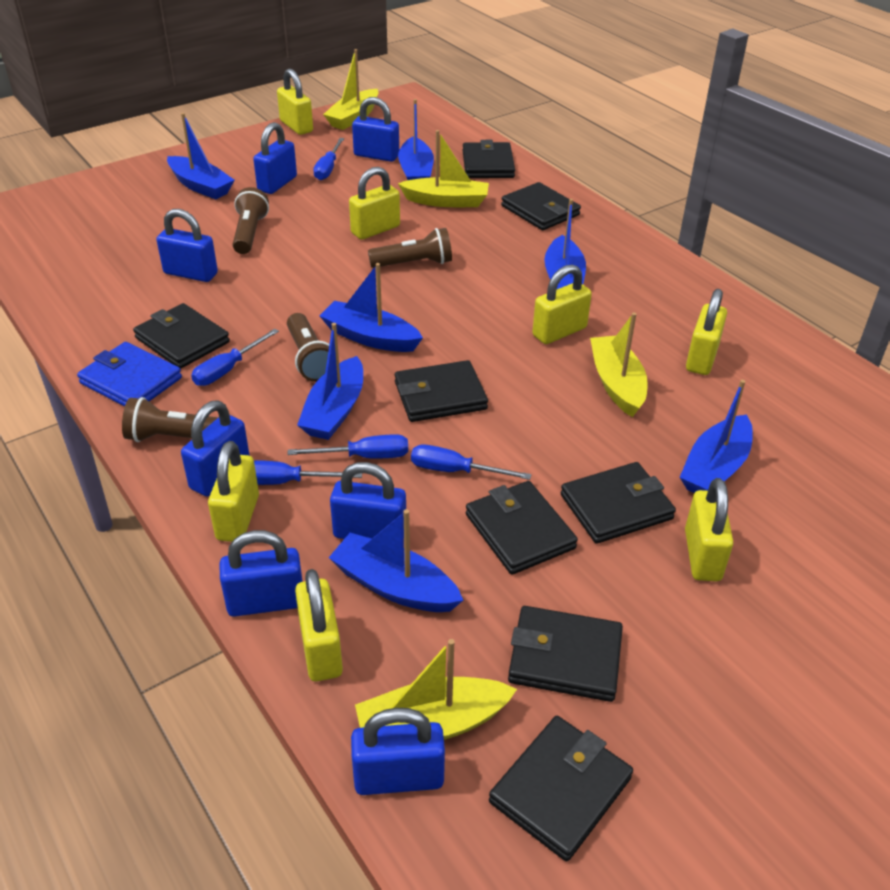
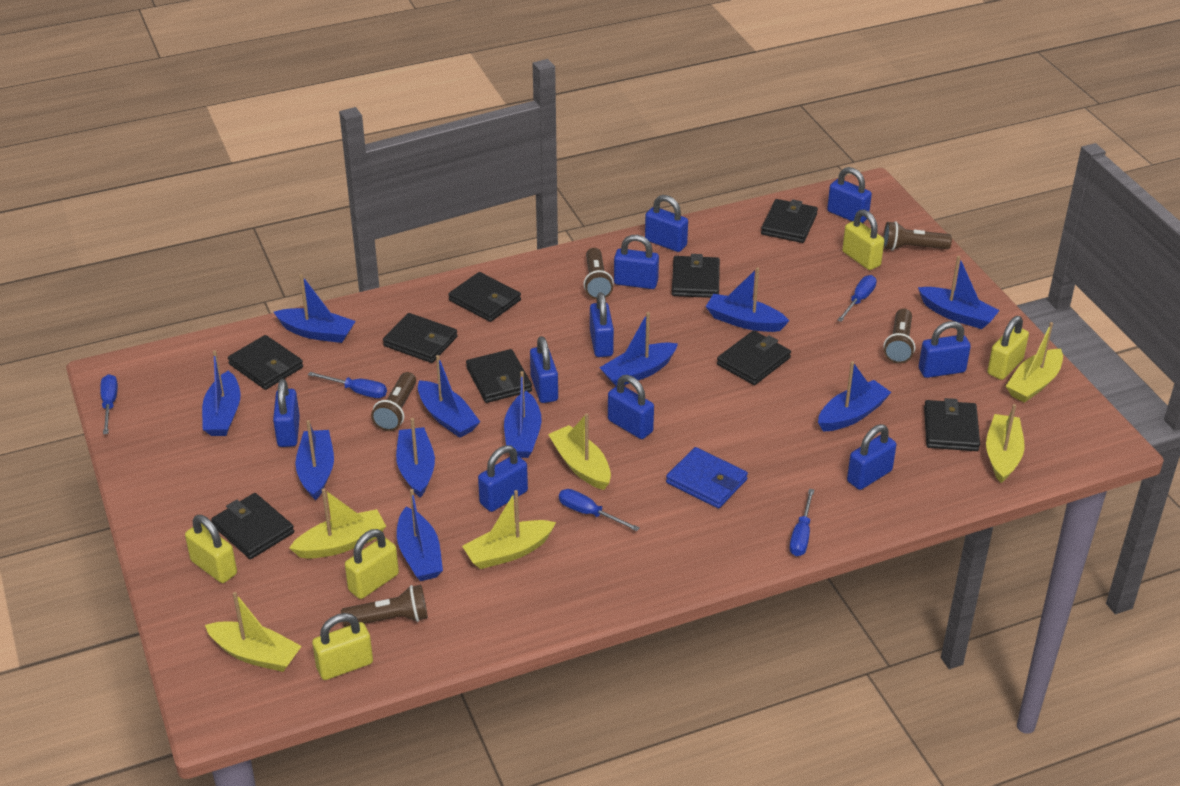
black wallet: [133,303,230,369] [395,360,488,422] [463,140,515,178] [466,481,578,575] [489,716,633,861] [501,182,581,230] [508,606,623,702] [561,462,676,544] = 8 -> [211,493,294,559] [228,335,303,390] [383,313,457,363] [448,272,521,322] [466,349,532,403] [672,254,720,298] [717,330,791,385] [761,199,818,243] [924,398,980,451] = 9
blue boat: [167,113,234,199] [297,323,363,440] [319,263,423,352] [329,509,463,612] [398,99,434,180] [544,199,586,289] [680,380,753,493] = 7 -> [202,351,241,436] [274,274,356,343] [295,420,334,500] [396,418,435,498] [397,489,443,581] [418,355,480,438] [504,371,542,458] [599,312,678,386] [706,267,789,332] [818,361,891,431] [918,256,1000,329] = 11
blue padlock: [156,209,218,282] [181,400,250,497] [220,530,303,617] [253,122,297,194] [330,462,406,539] [351,708,445,795] [352,97,399,162] = 7 -> [273,379,300,447] [478,445,528,512] [530,336,558,403] [590,292,614,357] [608,375,654,439] [614,235,659,289] [645,195,688,252] [827,167,872,223] [847,424,896,490] [919,321,971,378] = 10
brown flashlight: [122,397,218,442] [233,187,269,254] [287,313,329,382] [368,228,452,268] = 4 -> [341,585,428,627] [371,372,416,431] [583,248,614,299] [883,221,952,251] [883,308,915,364] = 5
yellow boat: [323,49,379,130] [355,639,517,740] [398,130,489,207] [590,312,648,417] = 4 -> [205,592,302,672] [289,488,386,559] [462,490,556,569] [548,413,611,490] [986,404,1025,483] [1006,322,1063,403] = 6
yellow padlock: [208,441,259,542] [277,68,313,135] [295,569,343,681] [349,167,400,240] [532,264,592,344] [685,478,733,581] [686,289,727,375] = 7 -> [185,515,237,583] [312,613,373,680] [345,529,399,599] [842,210,884,270] [987,316,1029,380] = 5

